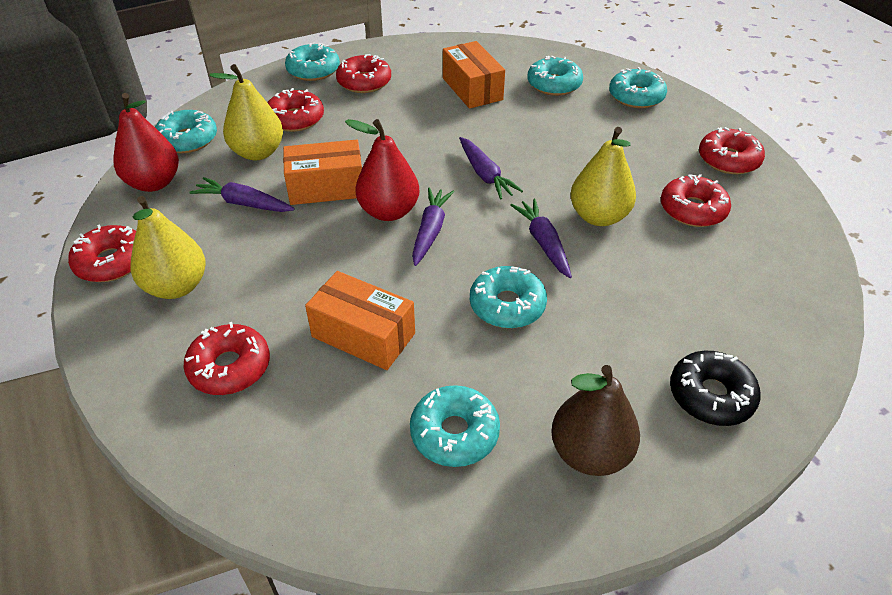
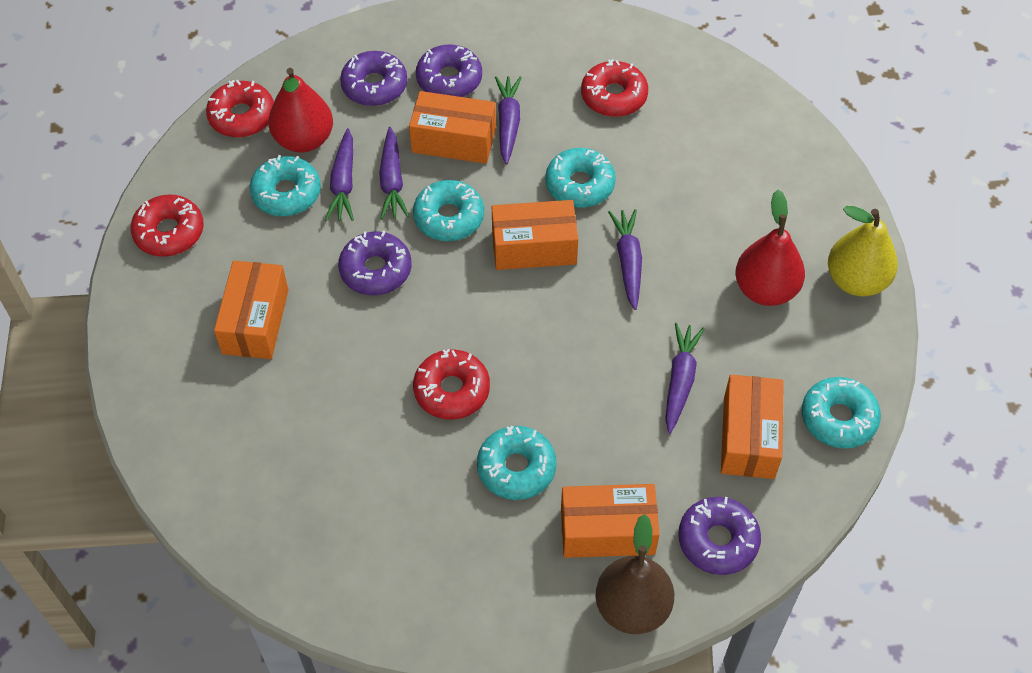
black donut: [670,351,761,426] = 1 -> none = 0
orange box: [283,140,362,205] [305,271,415,370] [443,41,505,109] = 3 -> [214,261,288,359] [409,91,496,164] [492,200,578,270] [561,484,660,558] [721,375,784,479] = 5
purple carrot: [189,177,295,212] [412,188,454,266] [459,137,523,200] [511,199,572,278] = 4 -> [325,128,354,221] [379,127,409,220] [495,76,522,164] [608,209,642,310] [665,323,705,434] = 5
purple donut: none = 0 -> [338,231,411,295] [340,51,407,106] [416,45,482,97] [678,497,761,575] = 4
red donut: [68,224,136,282] [183,322,270,395] [267,88,324,132] [336,54,391,93] [661,174,731,227] [699,127,765,174] = 6 -> [130,195,204,257] [206,80,274,137] [413,349,490,420] [581,59,648,117] = 4
turquoise donut: [155,110,217,153] [285,43,340,81] [410,385,500,467] [470,266,547,328] [527,56,583,96] [609,67,667,108] = 6 -> [250,155,321,216] [413,180,484,241] [477,426,556,500] [545,148,616,208] [802,377,881,449] = 5
yellow pear: [131,196,206,299] [210,64,283,160] [571,127,636,226] = 3 -> [828,206,898,296] = 1

